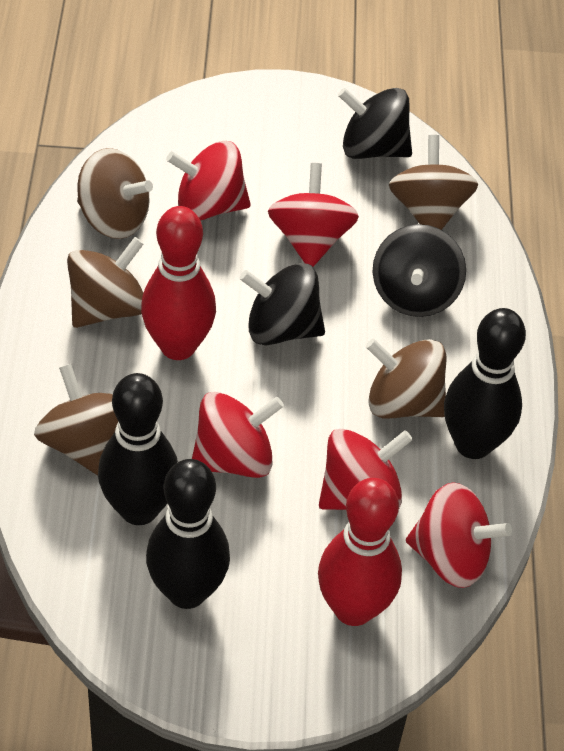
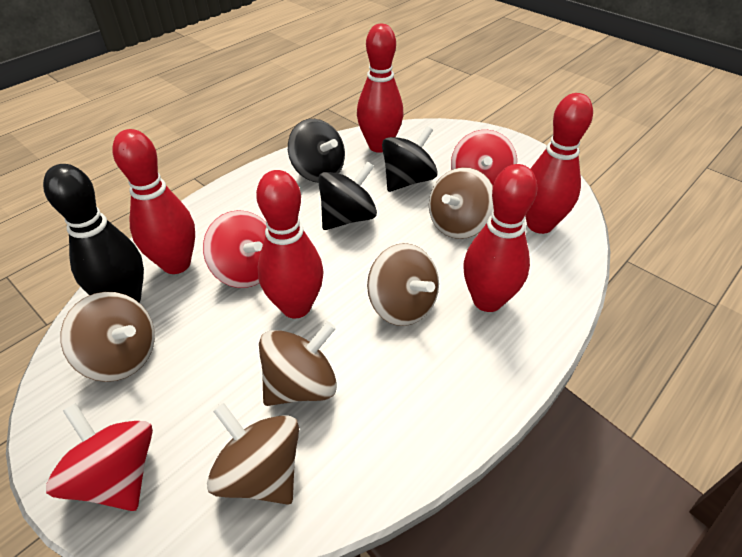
black bowling pin: [98,373,178,525] [146,459,230,609] [444,308,526,459] = 3 -> [43,164,144,303] = 1
red bowling pin: [141,206,216,360] [318,478,402,626] = 2 -> [112,129,195,274] [256,170,324,318] [357,24,404,153] [463,164,537,312] [525,93,593,234] = 5
red spinning top: [166,141,251,221] [192,392,284,478] [268,163,359,267] [319,429,413,510] [406,482,512,588] = 5 -> [46,403,153,511] [203,210,267,288] [451,130,517,185] = 3

